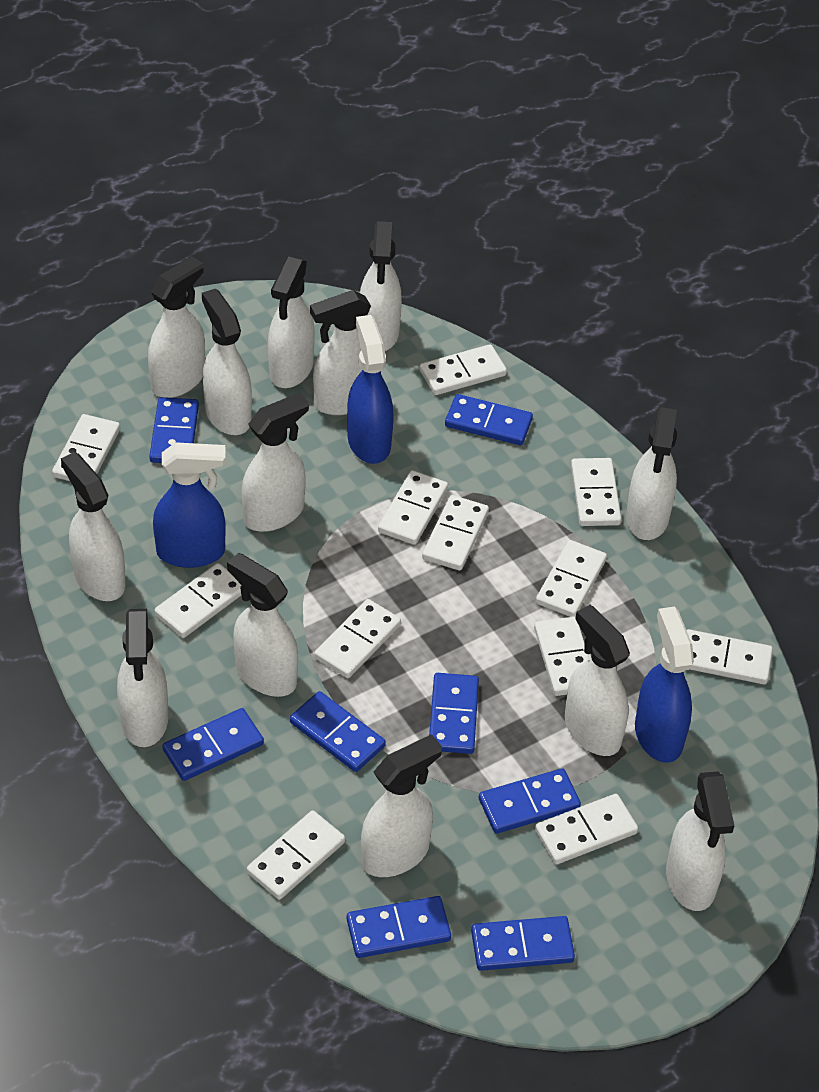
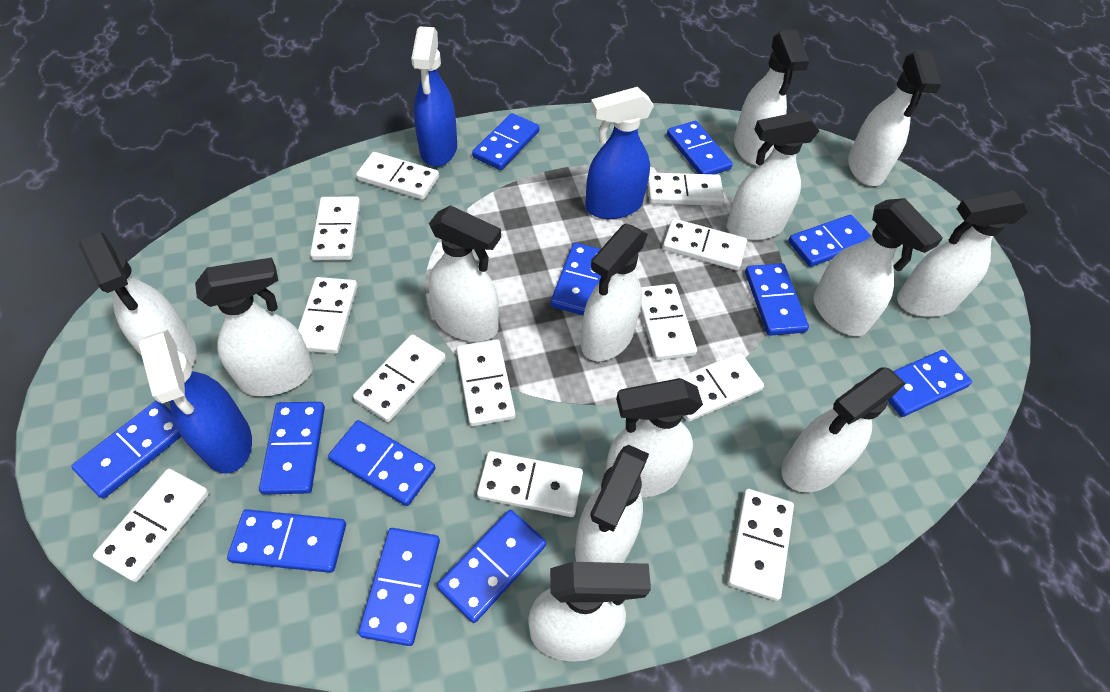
blue domino: [149,397,199,463] [163,708,264,781] [290,691,386,772] [347,896,451,958] [429,673,479,754] [445,394,533,445] [471,916,575,971] [479,768,581,834] = 8 -> [71,401,182,498] [227,509,346,573] [259,402,325,495] [328,420,435,506] [358,528,440,646] [437,510,546,623] [472,113,540,170] [550,243,601,315] [667,121,733,174] [745,263,809,336] [788,215,871,267] [888,350,972,417] = 12

